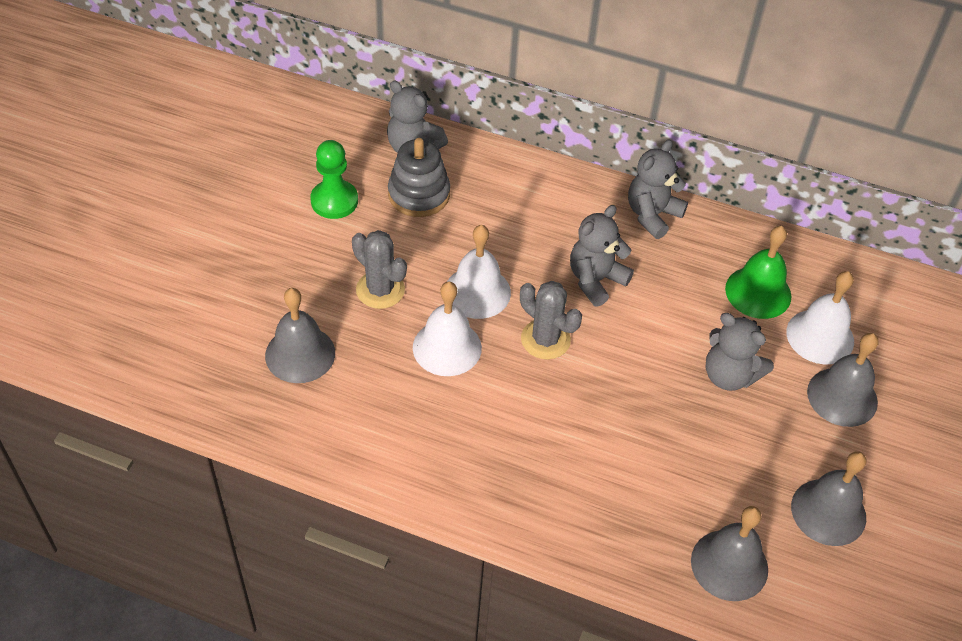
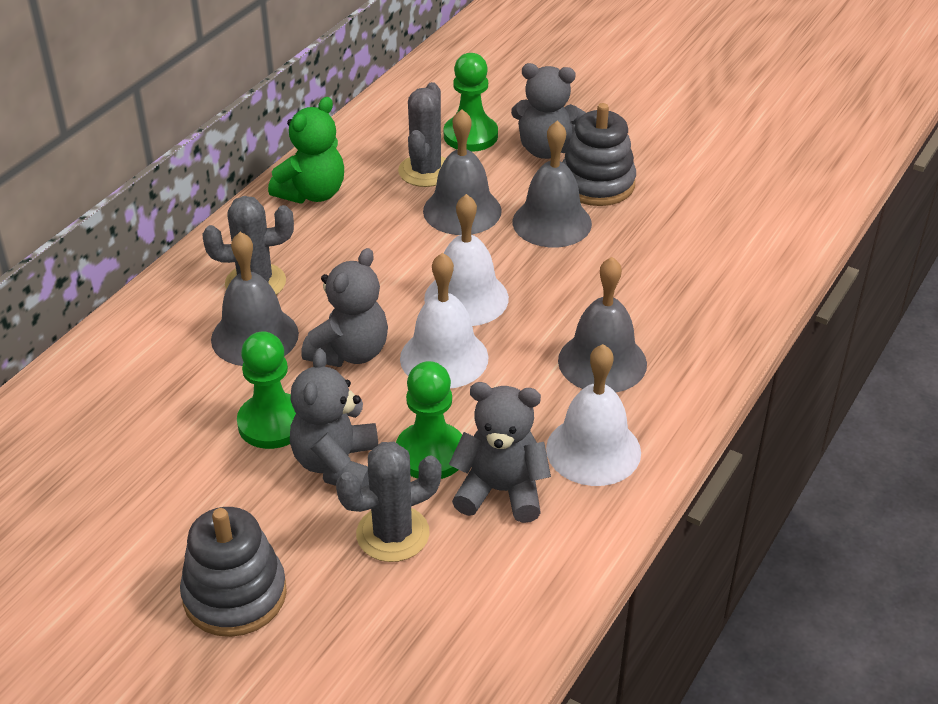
green bell: [725,226,791,319] = 1 -> none = 0
green pawn: [310,140,358,219] = 1 -> [237,331,296,449] [396,361,462,479] [444,53,498,152] = 3
green teddy bear: none = 0 -> [268,97,344,204] = 1
grey cactus: [352,230,407,309] [520,281,582,360] = 2 -> [203,196,294,295] [336,442,442,562] [398,82,446,187] = 3
grey stacking toy: [388,138,450,217] = 1 -> [180,507,287,637] [563,103,636,206] = 2

